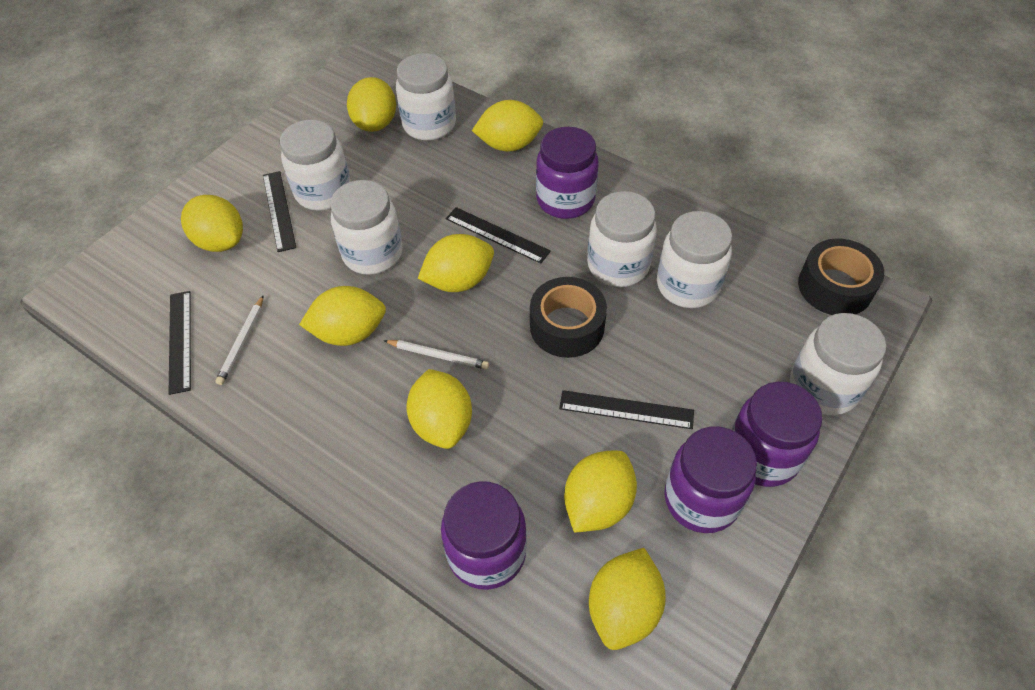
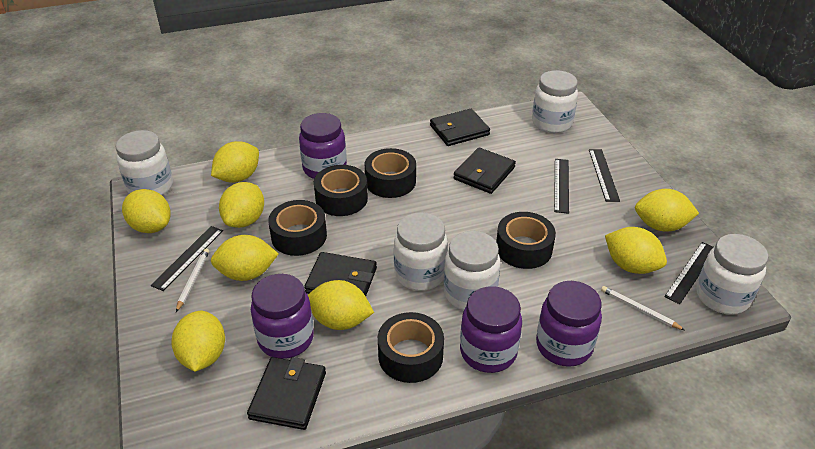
black tape: [530,277,607,358] [798,239,884,315] = 2 -> [268,200,327,256] [314,165,368,216] [364,148,416,198] [378,312,444,383] [496,212,556,269] = 5
black wallet: none = 0 -> [247,357,326,430] [304,252,377,296] [430,109,490,146] [453,147,516,194] = 4
white jar: [280,119,351,210] [330,180,403,275] [396,53,456,141] [587,191,657,287] [657,211,732,308] [790,313,886,415] = 6 -> [115,130,173,195] [394,212,448,291] [444,231,501,310] [532,70,578,133] [696,234,768,315] = 5

